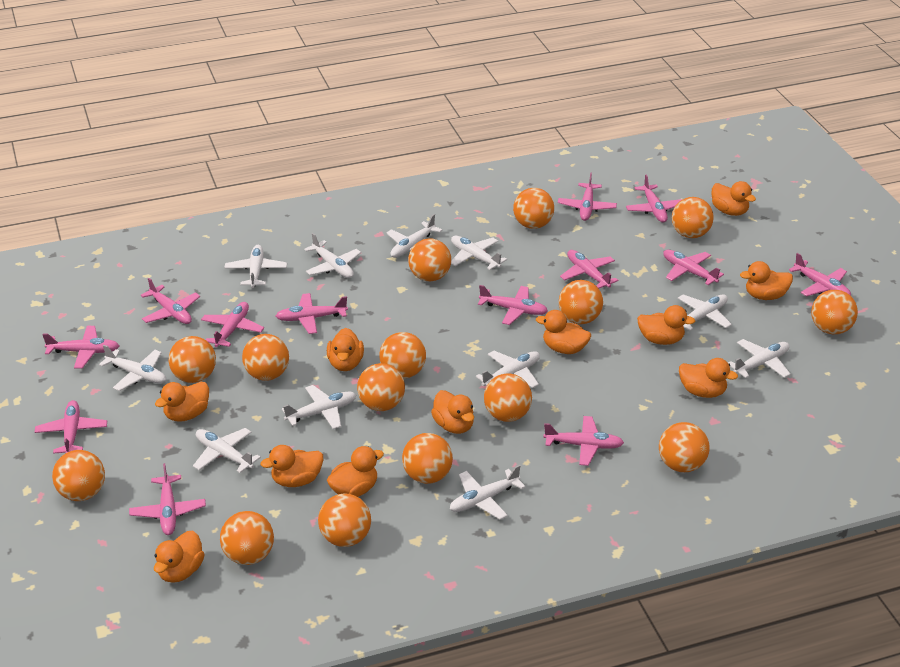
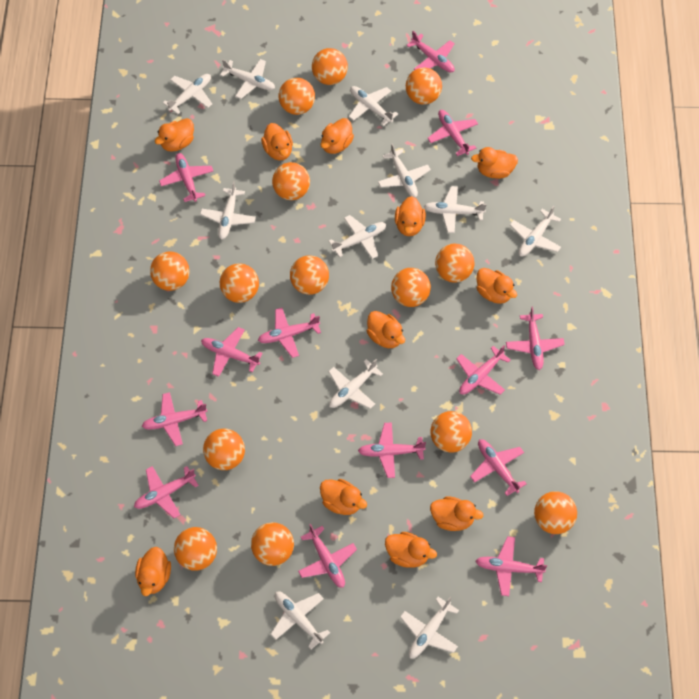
orange ball: [52,450,105,501] [169,336,216,383] [220,511,274,565] [242,334,289,381] [318,493,371,547] [357,363,405,411] [379,332,426,379] [402,433,453,484] [408,238,451,281] [484,373,532,422] [513,188,554,229] [559,280,603,324] [659,422,710,472] [672,197,714,238] [811,290,858,334] = 15 -> [150,251,190,291] [174,527,217,571] [203,429,245,470] [220,263,259,303] [251,522,294,566] [272,162,310,200] [278,78,315,115] [290,255,329,295] [312,48,348,85] [391,268,431,307] [406,67,442,105] [430,411,472,453] [435,244,474,283] [534,491,577,534] = 14

